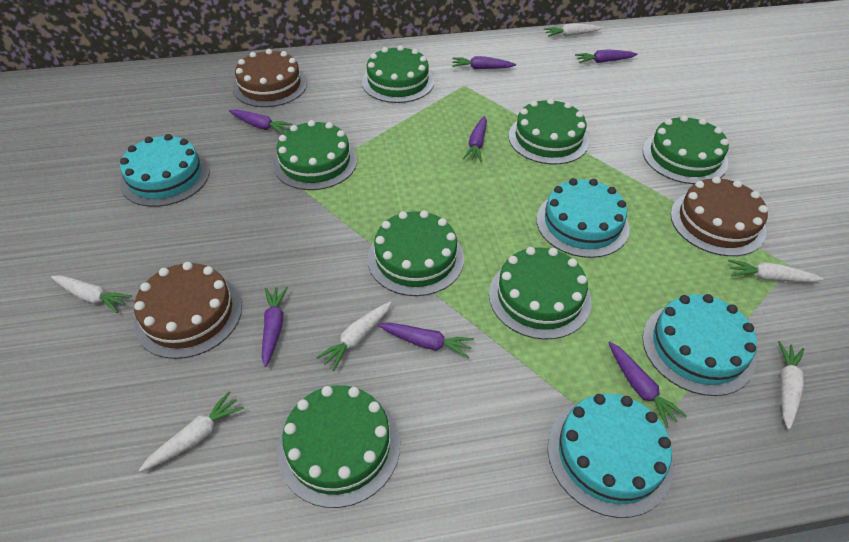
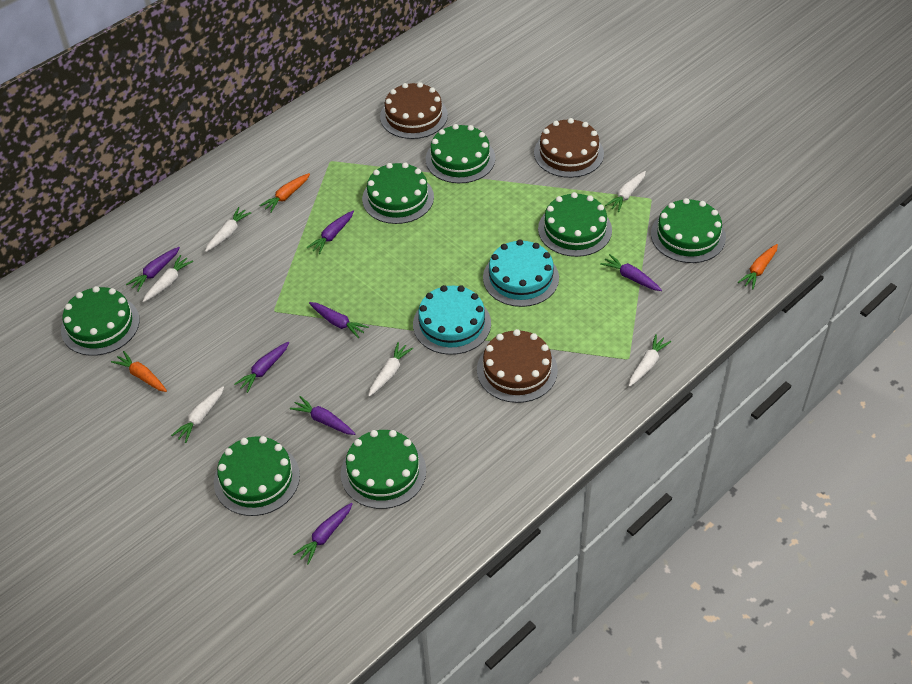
orange carrot: none = 0 -> [111,351,167,392] [259,173,310,213] [738,244,778,290] = 3
turquoise cake: [120,134,209,207] [536,178,630,258] [548,394,674,518] [642,294,757,396] = 4 -> [413,285,491,355] [483,239,559,307] = 2

